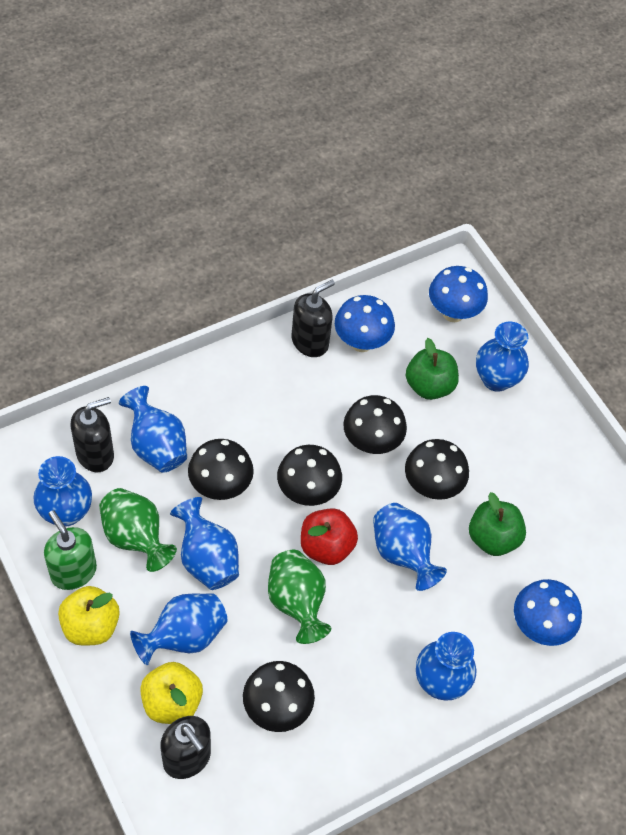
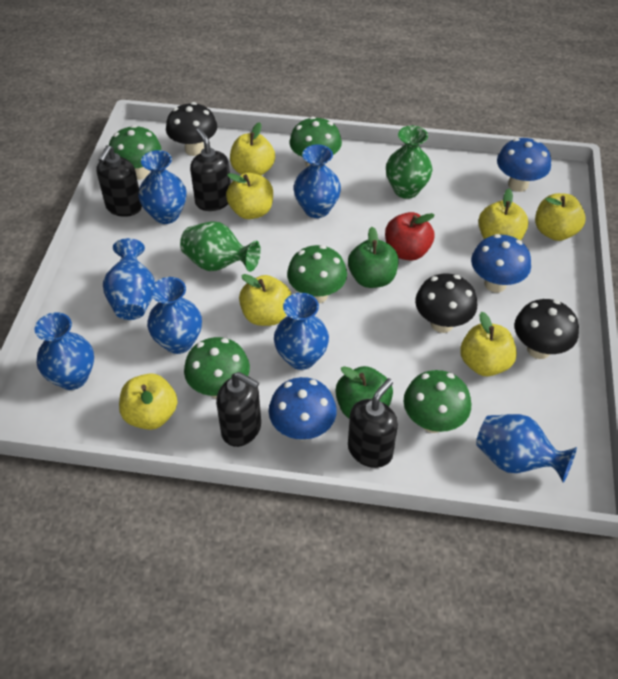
black mushroom: [188,439,254,500] [243,661,315,732] [277,445,342,506] [343,395,407,454] [405,439,469,500] = 5 -> [166,102,217,156] [415,273,477,333] [514,299,579,359] = 3
black soap dispenser: [70,397,114,472] [160,716,211,779] [292,280,335,357] = 3 -> [96,145,142,217] [190,128,231,211] [216,372,261,447] [348,378,398,468] = 4
green mushroom: none = 0 -> [109,125,161,180] [184,337,250,399] [287,245,347,303] [290,117,342,167] [404,370,471,433] = 5
green soap dispenser: [44,510,97,590] = 1 -> none = 0
yellow apple: [58,586,120,646] [140,662,203,724] = 2 -> [119,373,178,430] [226,173,273,219] [230,122,275,175] [239,274,291,326] [460,312,517,376] [478,189,528,240] [535,193,586,241] = 7

